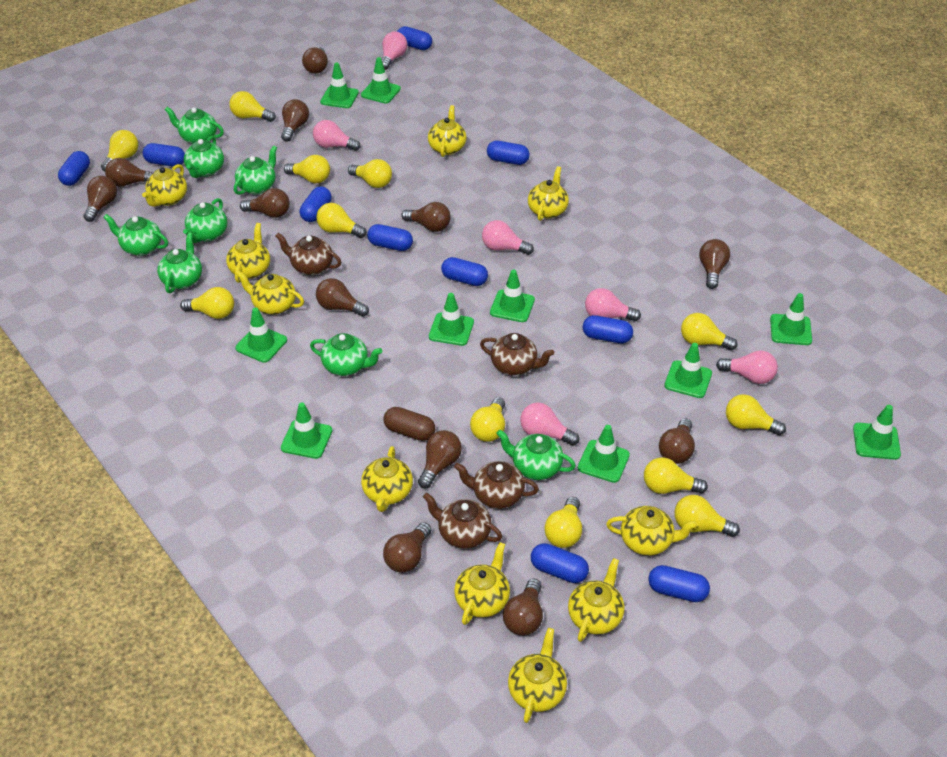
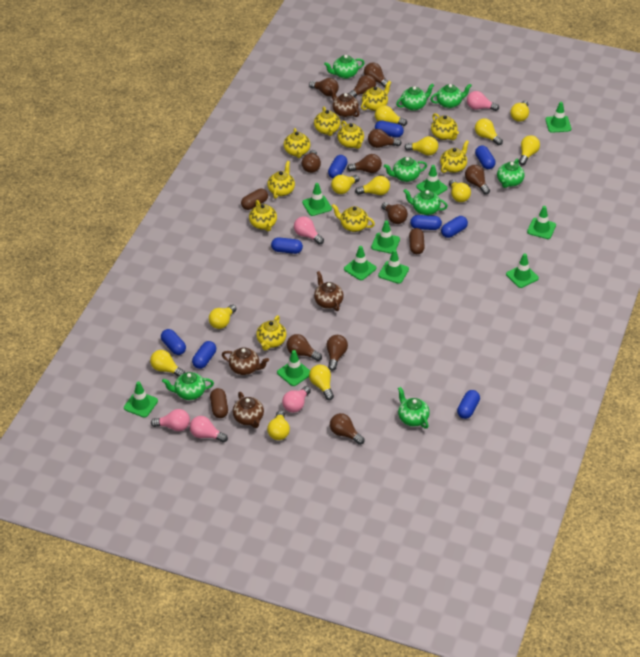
blue capsule: [58,151,90,186] [143,143,185,166] [300,186,331,222] [367,224,413,251] [397,26,432,50] [441,257,488,286] [487,141,530,165] [531,543,589,583] [583,315,633,343] [648,565,710,602] = 10 -> [161,329,186,355] [192,341,216,369] [271,237,303,254] [328,155,348,178] [375,120,404,138] [410,215,442,230] [441,216,468,238] [457,390,480,419] [475,145,496,169] = 9
brown capsule: [384,407,435,441] = 1 -> [210,388,228,418] [241,188,268,210] [409,228,425,254] = 3
brown light bulb: [83,176,117,222] [105,158,153,187] [240,188,290,218] [281,99,309,142] [302,47,328,74] [316,278,369,317] [383,522,431,573] [401,202,451,232] [418,430,462,489] [503,579,543,636] [659,418,695,464] [699,239,730,289] = 12 -> [286,334,322,361] [302,150,321,173] [309,78,339,96] [326,335,348,371] [330,413,365,445] [347,154,382,173] [348,75,376,97] [364,62,388,87] [368,129,402,148] [381,202,408,224] [465,165,490,195] = 11
pink light bulb: [313,120,361,151] [382,31,407,70] [482,220,534,255] [520,402,579,446] [585,288,641,321] [716,350,778,384] = 6 -> [151,409,190,431] [190,416,228,443] [282,386,311,413] [294,216,324,245] [467,91,499,111] = 5

